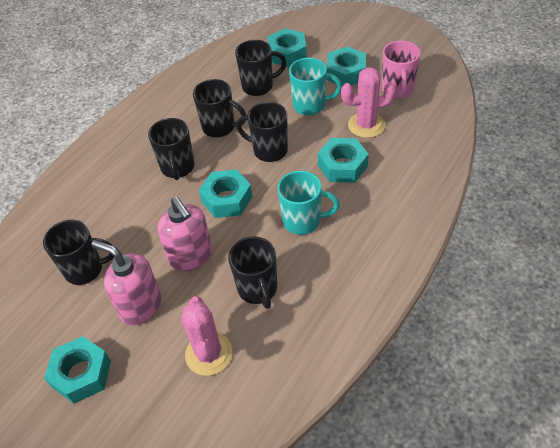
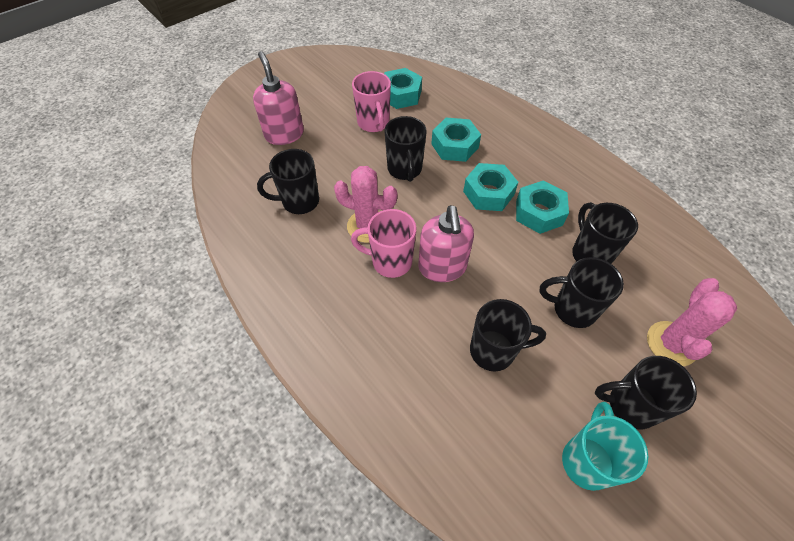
pink mug: [382,41,421,98] = 1 -> [351,209,417,278] [352,71,391,132] = 2
turquoise mug: [277,170,340,235] [289,58,342,115] = 2 -> [562,402,648,491] = 1
turquoise nut: [44,336,111,403] [199,169,252,218] [268,28,307,67] [318,138,369,183] [327,47,366,86] = 5 -> [384,68,422,109] [431,118,481,162] [463,163,518,211] [516,180,569,234] = 4

